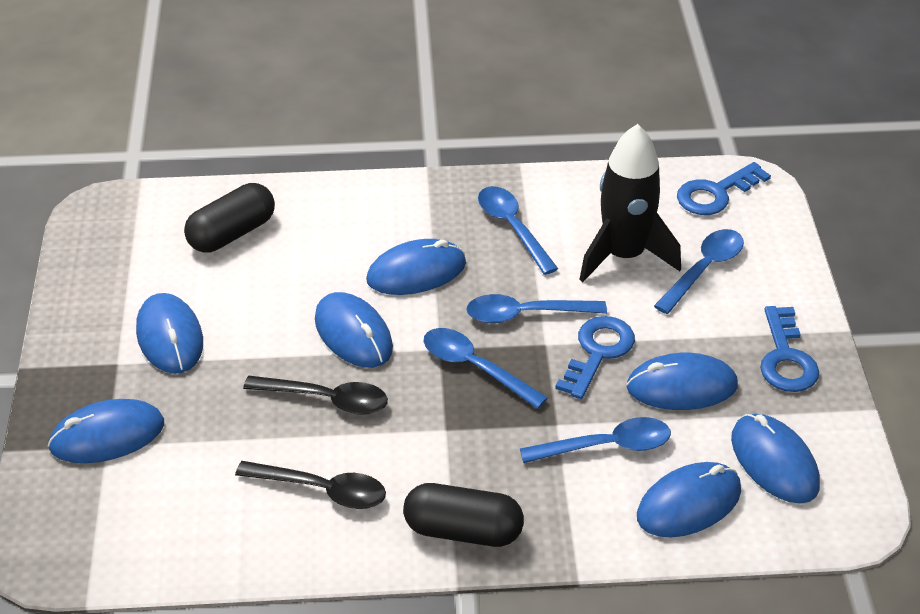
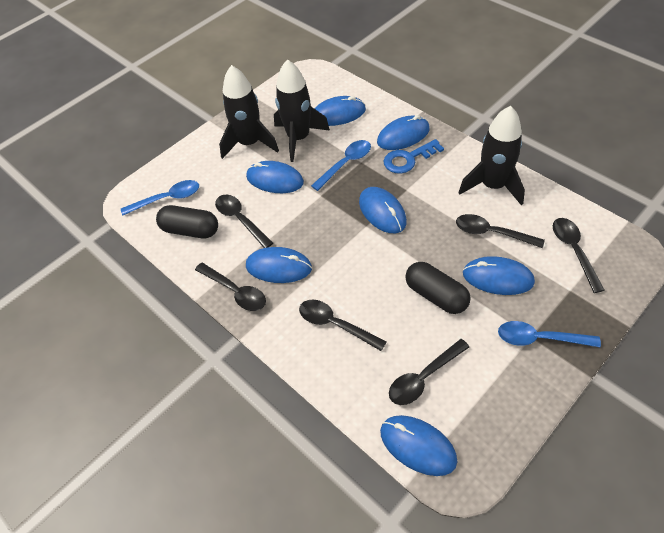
black rocket: [579,124,681,282] = 1 -> [219,65,279,159] [274,59,330,162] [458,106,525,205] = 3
black spoon: [235,461,386,509] [243,376,388,415] = 2 -> [195,263,266,311] [215,195,273,248] [299,300,387,351] [389,339,469,405] [456,214,545,248] [553,218,605,293] = 6
blue key: [555,316,635,399] [677,162,771,215] [760,306,819,392] = 3 -> [384,139,444,174] = 1
blue spoon: [424,328,548,409] [466,294,607,323] [478,186,558,275] [520,417,671,463] [654,229,744,314] = 5 -> [121,180,199,215] [311,140,371,191] [498,321,601,347] = 3

